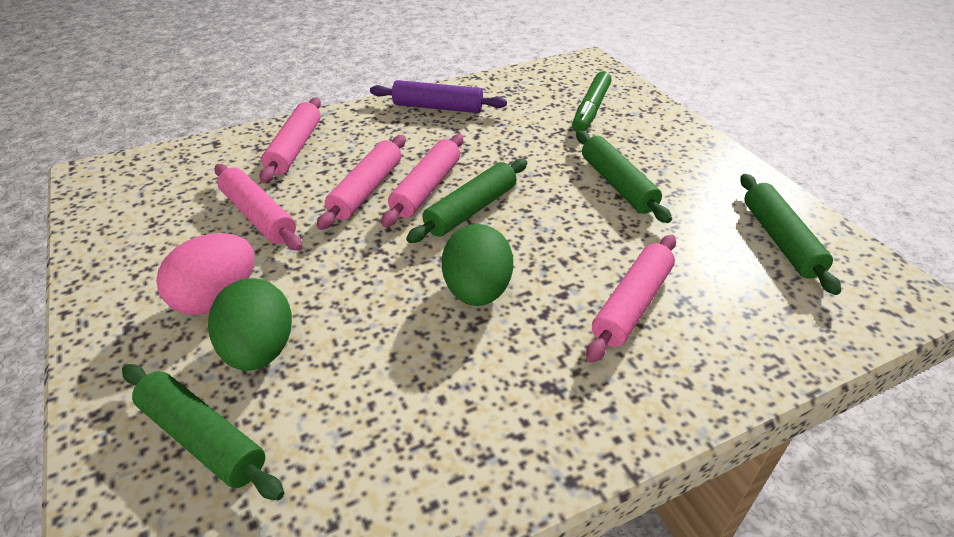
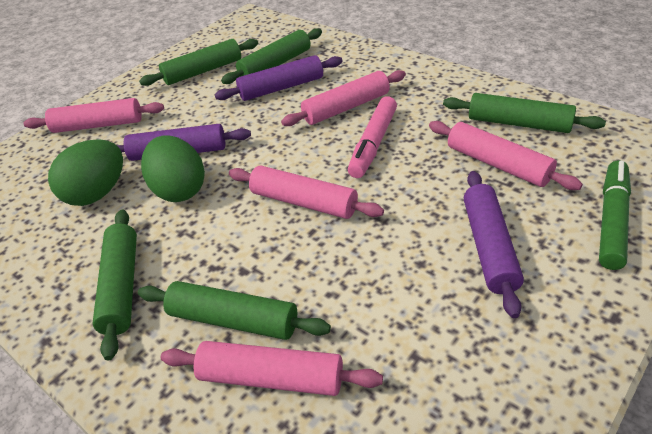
green rolling pin: [122,364,284,500] [406,159,527,243] [576,131,672,223] [740,174,841,295] = 4 -> [93,210,137,360] [138,281,331,340] [139,39,258,86] [221,28,322,84] [443,93,606,133] = 5
pink egg: [156,233,254,315] = 1 -> none = 0
pink marker: none = 0 -> [348,96,397,178] = 1
purple rolling pin: [370,80,507,113] = 1 -> [117,124,251,161] [215,55,343,101] [464,171,524,318] = 3

